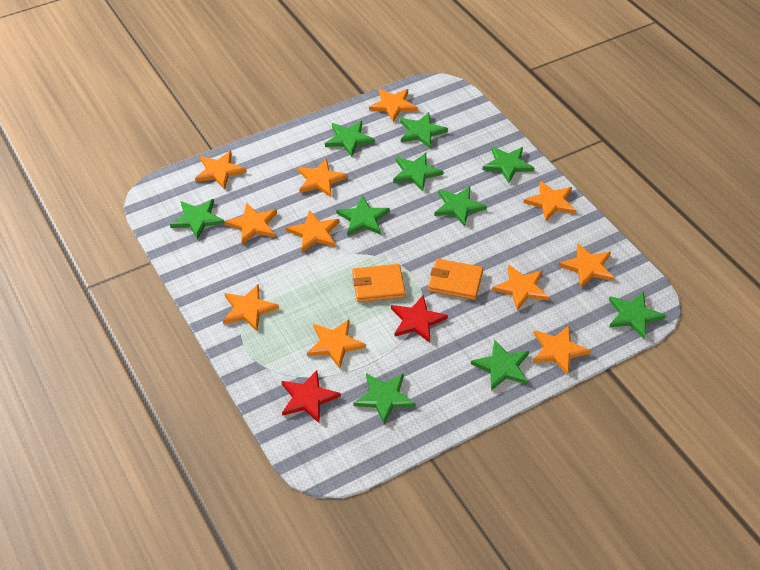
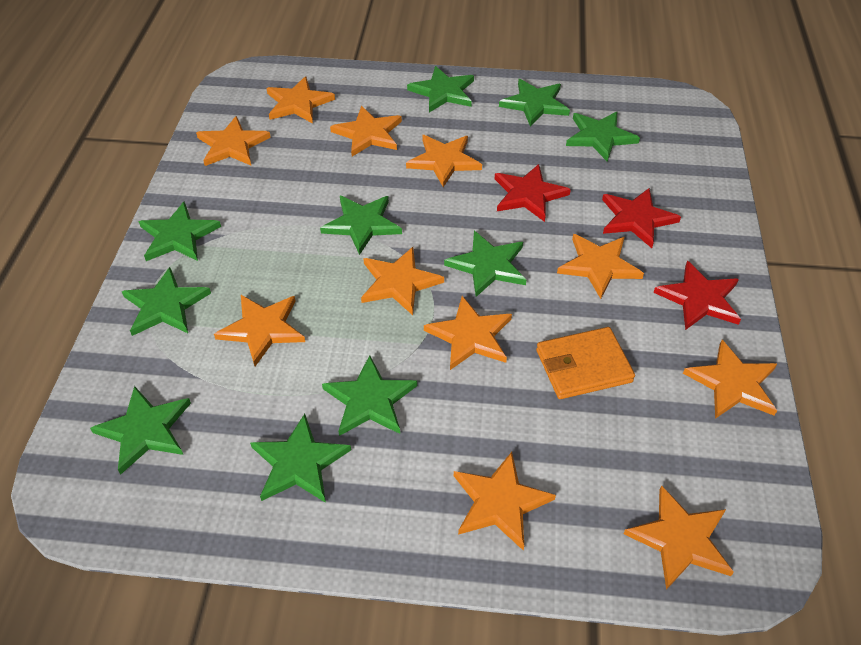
orange wallet: [352,264,406,302] [428,259,483,300] = 2 -> [536,327,635,399] = 1
red star: [282,370,341,423] [391,295,448,343] = 2 -> [495,164,571,222] [602,188,681,248] [653,261,741,330] = 3

